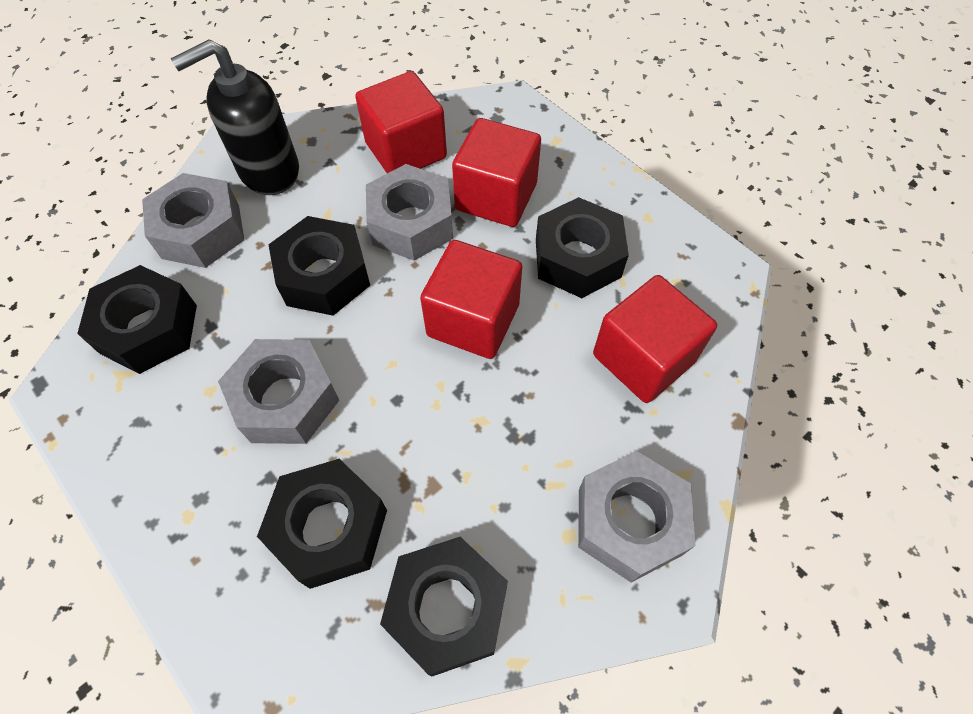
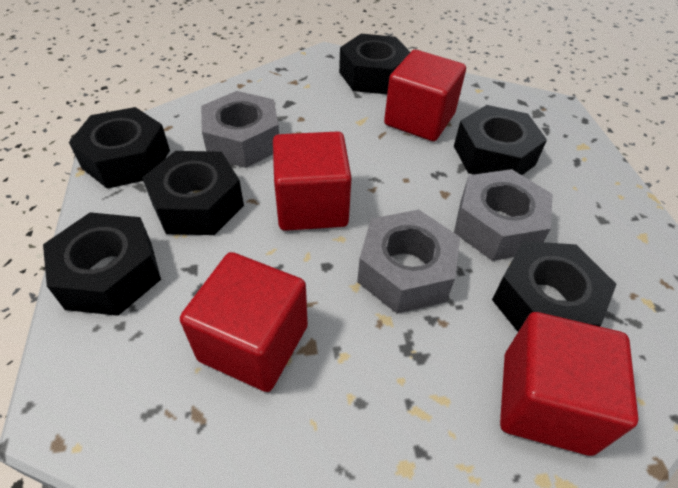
black nut: [77,265,197,374] [257,459,387,589] [268,216,370,316] [380,537,508,676] [536,197,629,298] = 5 -> [43,212,161,316] [69,107,170,189] [142,151,244,235] [339,34,410,94] [454,105,547,175] [492,241,617,332] = 6
black soap dispenser: [171,40,299,195] = 1 -> none = 0
grey nut: [142,173,244,268] [218,339,339,444] [366,164,453,261] [578,451,696,583] = 4 -> [201,91,279,168] [357,210,460,314] [454,169,553,261] = 3

